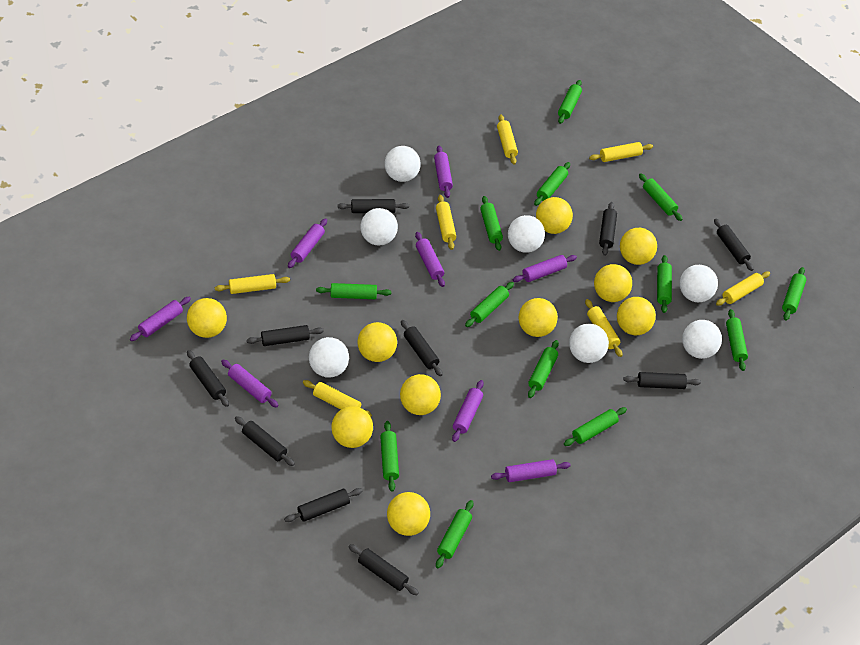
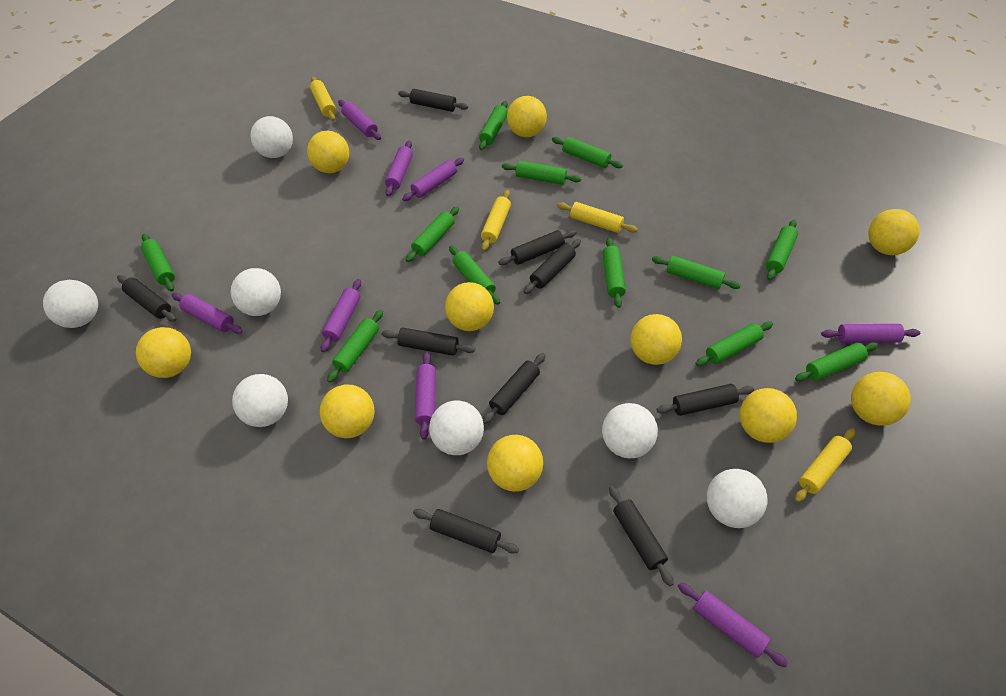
black rolling pin: [187,350,229,407] [235,416,295,466] [247,325,324,346] [284,488,363,522] [337,199,409,213] [348,544,419,595] [401,320,443,376] [599,202,617,256] [623,372,701,389] [714,219,754,271] = 10 -> [117,275,176,322] [382,328,475,356] [398,89,468,112] [413,509,519,554] [483,353,546,424] [498,230,577,265] [524,239,581,294] [609,486,674,586] [657,384,754,416] = 9
green rolling pin: [316,283,391,299] [380,421,399,491] [436,500,473,568] [465,282,514,327] [480,196,503,251] [528,340,559,398] [534,162,570,206] [558,80,582,124] [564,407,627,446] [639,173,683,221] [657,255,672,313] [726,309,748,371] [782,267,806,321] = 13 -> [141,234,175,291] [327,310,383,382] [406,206,459,262] [449,246,500,305] [479,101,508,150] [502,161,581,185] [552,137,623,168] [602,237,626,308] [652,256,741,289] [695,322,773,366] [766,220,798,280] [795,342,878,381] = 12
yellow rolling pin: [215,274,290,294] [303,380,372,417] [436,195,456,250] [497,115,518,165] [585,299,622,357] [589,142,653,162] [716,271,770,306] = 7 -> [310,77,336,121] [481,190,511,251] [557,202,638,233] [795,428,855,502] = 4

